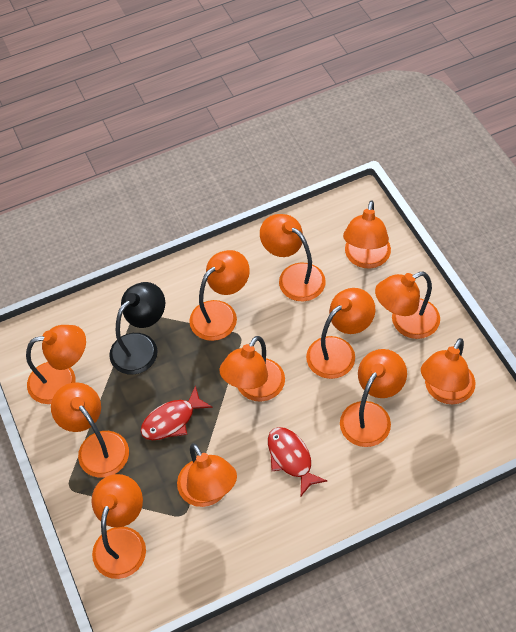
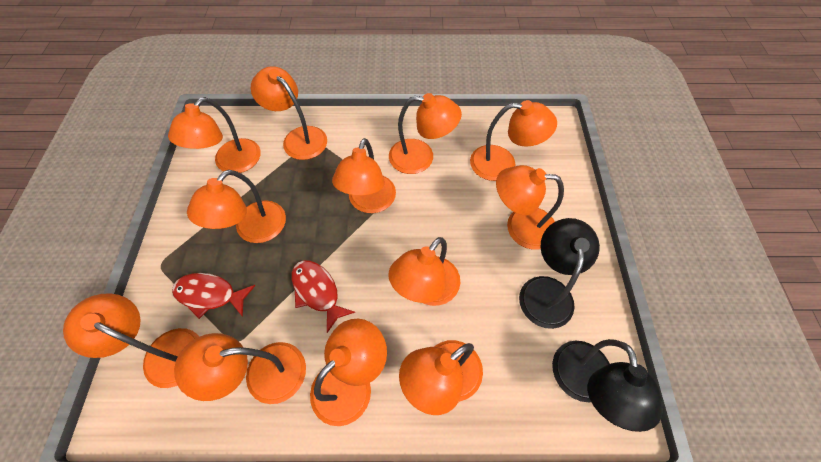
black lamp: [109,282,165,375] = 1 -> [519,218,600,329] [552,339,663,432] = 2

